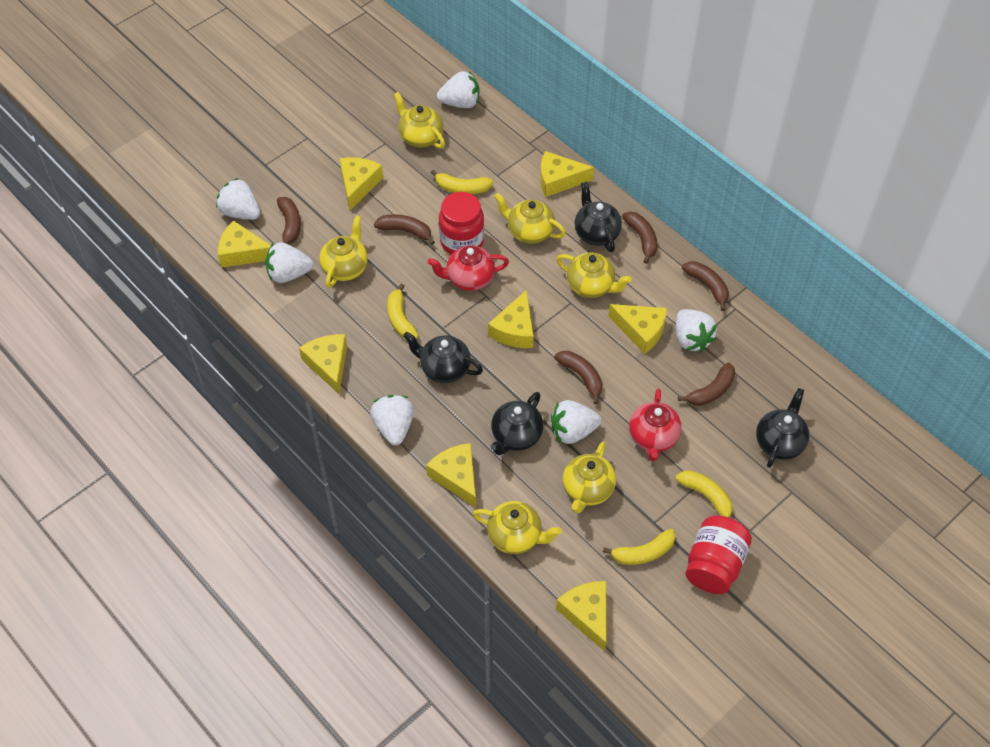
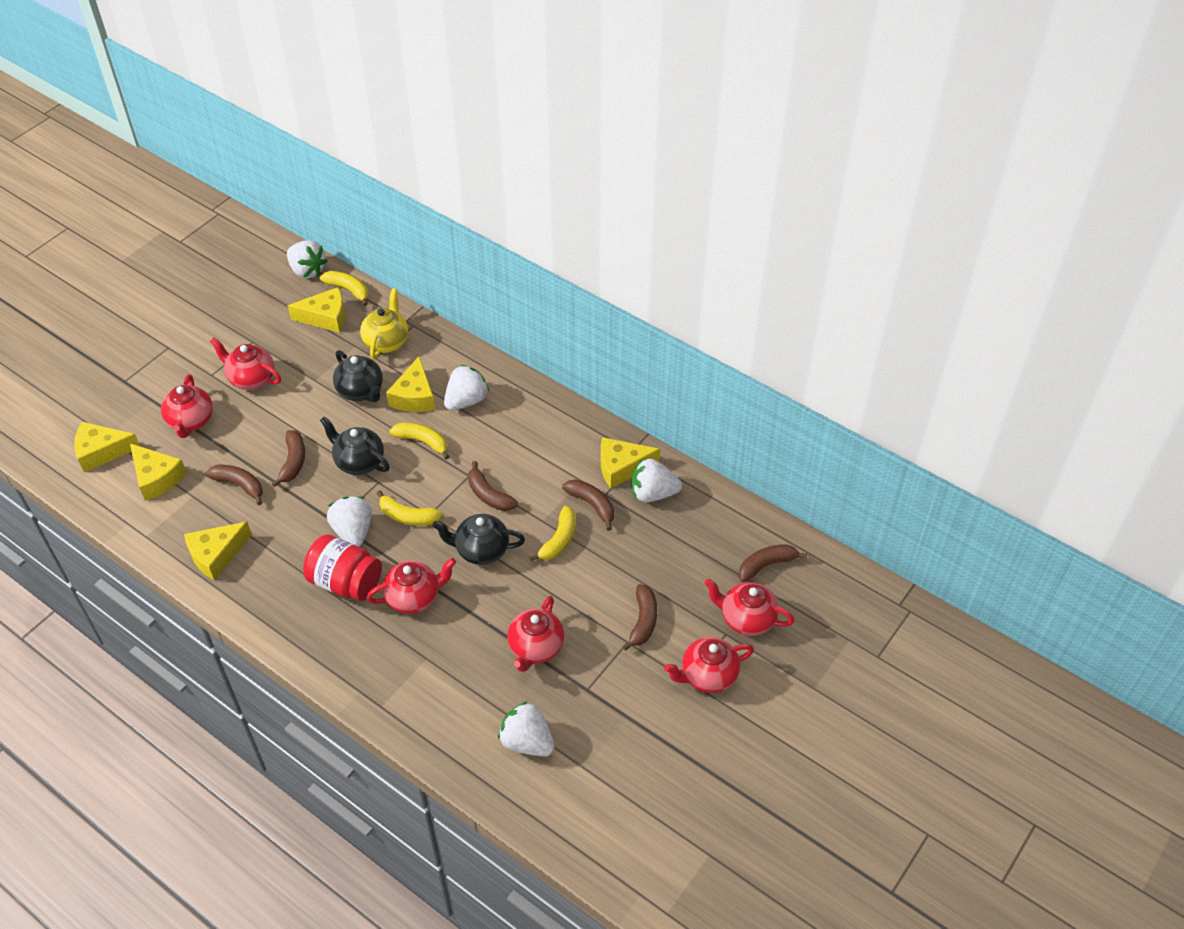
black teapot: [403,332,483,383] [490,392,543,455] [575,182,622,252] [756,388,809,468] = 4 -> [320,416,390,475] [333,350,383,402] [432,514,525,565] = 3
red jar: [439,192,484,255] [685,516,752,594] = 2 -> [303,535,382,601] = 1
red teapot: [428,245,509,291] [629,388,682,461] = 2 -> [161,374,213,438] [210,337,281,390] [367,558,456,614] [507,595,564,672] [664,637,754,693] [704,579,794,636] = 6
white strawberry: [216,178,260,220] [265,242,313,283] [370,395,414,445] [437,71,479,108] [551,400,601,444] [676,309,717,352] = 6 -> [287,240,328,279] [327,496,372,547] [444,365,490,410] [498,701,555,757] [631,459,682,502] = 5
yellow cheese: [218,220,271,268] [299,334,347,394] [340,157,383,210] [426,443,476,507] [488,290,534,348] [540,151,594,197] [556,581,606,651] [608,304,667,354] = 8 -> [74,422,140,473] [130,443,187,501] [184,522,252,581] [288,287,345,333] [386,356,435,412] [601,437,660,488] = 6
yellow teapot: [319,215,368,288] [393,92,445,149] [473,501,562,554] [494,193,566,244] [556,252,632,298] [563,442,616,514] = 6 -> [360,288,408,359] = 1

